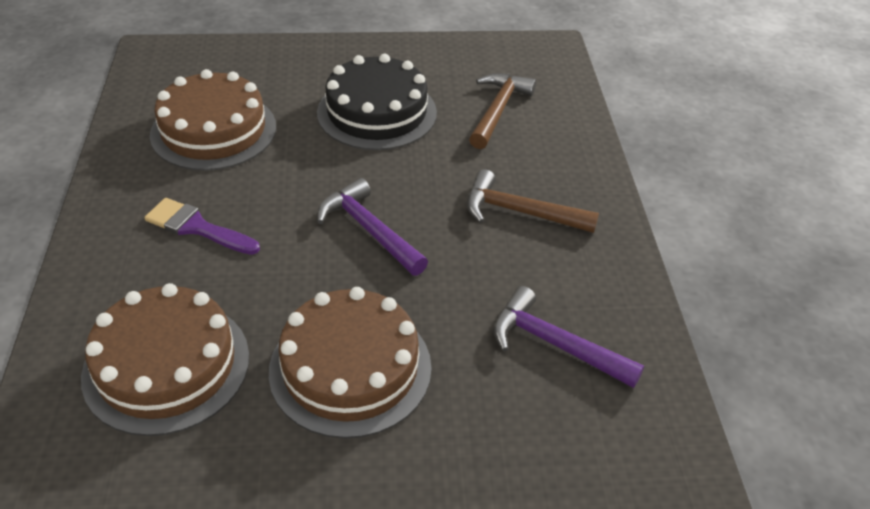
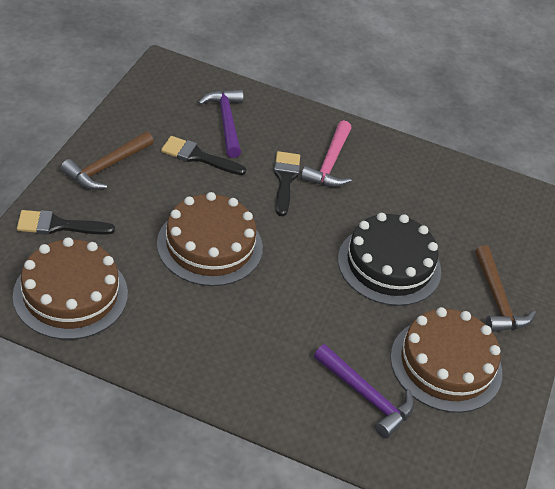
black brush: none = 0 -> [17,210,115,235] [161,136,247,175] [274,151,300,216] = 3
pink hammer: none = 0 -> [301,120,352,187] = 1
purple brush: [144,198,260,255] = 1 -> none = 0

